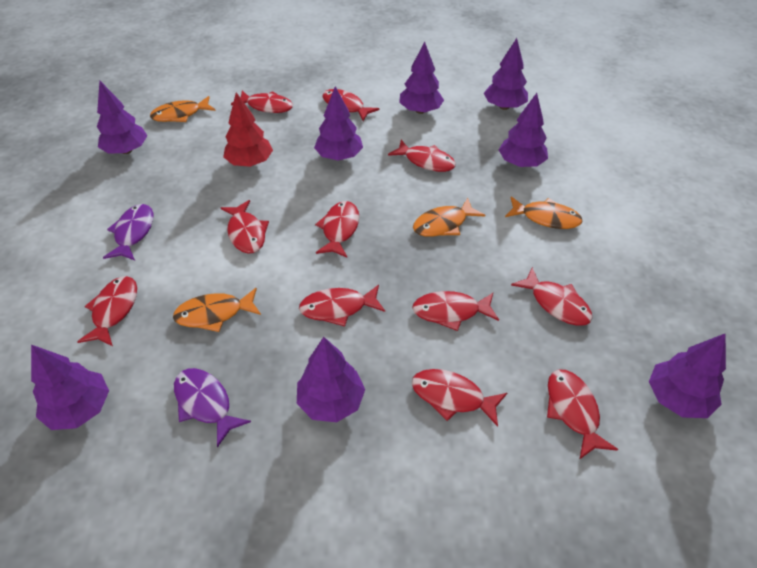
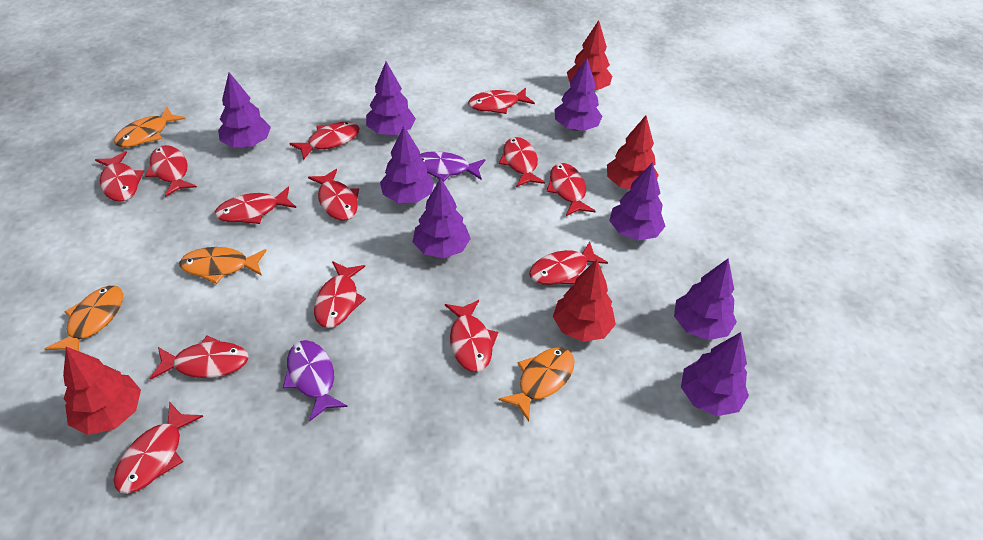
red fish: [77,276,137,346] [221,200,269,254] [231,91,293,113] [299,285,385,326] [315,201,359,258] [323,89,379,121] [388,140,456,172] [412,291,499,331] [412,369,507,427] [511,267,593,326] [547,370,618,460] = 11 -> [95,151,144,202] [113,402,203,494] [145,145,197,197] [150,336,249,380] [215,187,296,224] [289,122,360,160] [308,169,359,221] [314,261,366,328] [445,300,498,372] [468,87,535,114] [499,137,545,187] [529,241,608,285] [546,163,596,216] = 13
red tree: [223,92,273,167] = 1 -> [63,347,141,435] [553,259,616,342] [567,20,612,90] [607,115,659,189] = 4

